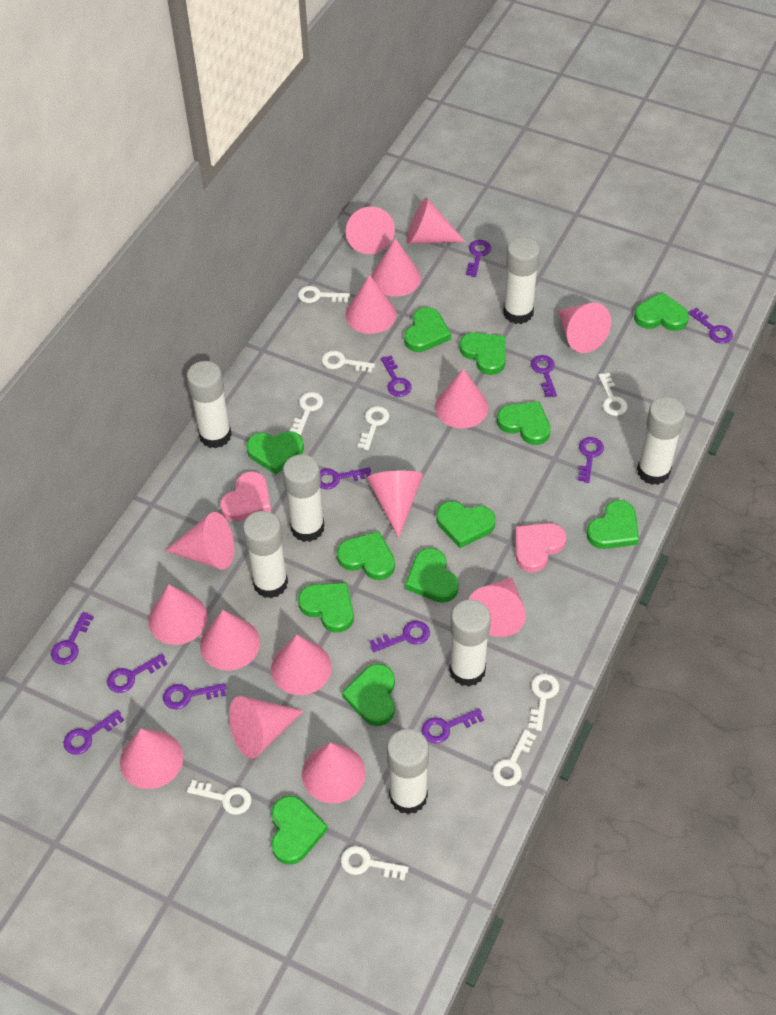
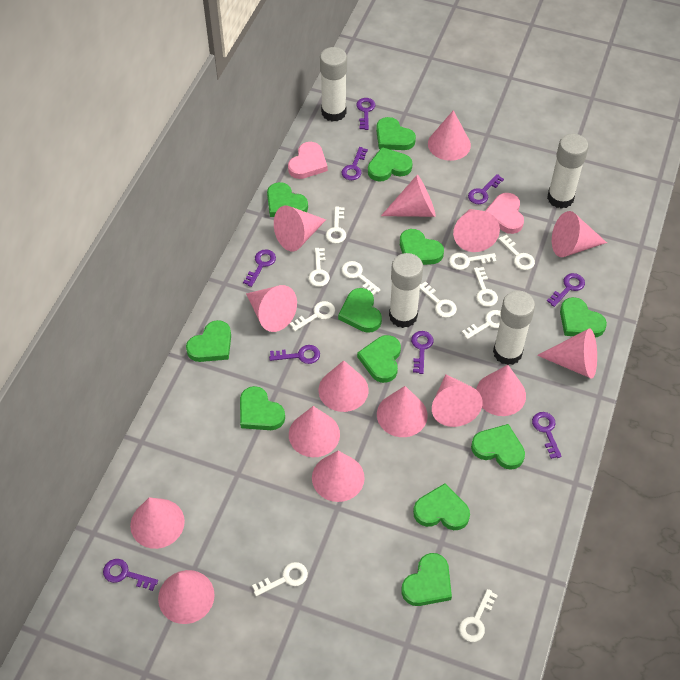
purple key: [51,612,94,665] [64,710,124,755] [107,654,167,693] [163,683,226,709] [320,467,371,489] [370,621,430,652] [381,356,412,397] [422,708,484,743] [466,240,491,277] [531,355,557,397] [578,437,604,483] [688,307,733,343] = 12 -> [103,559,158,591] [243,250,276,287] [269,345,320,364] [342,147,368,180] [356,98,375,130] [411,331,433,374] [468,174,504,204] [532,412,562,459] [547,273,585,307] = 9
white glue stick: [187,361,232,449] [243,511,288,598] [283,454,324,542] [387,729,429,815] [449,599,491,687] [503,237,540,324] [637,397,686,485] = 7 -> [320,47,347,122] [389,253,423,328] [493,291,535,365] [547,134,589,209] = 4
white key: [187,780,251,815] [290,392,323,435] [298,286,350,303] [322,351,375,373] [341,846,409,880] [358,406,389,450] [492,729,536,786] [528,674,559,731] [598,373,627,416] = 9 -> [252,562,308,596] [290,301,335,331] [308,248,330,287] [326,206,346,244] [341,261,380,295] [420,281,457,318] [449,253,496,270] [459,589,498,642] [462,310,501,339] [474,267,498,307] [498,234,535,270] = 11

